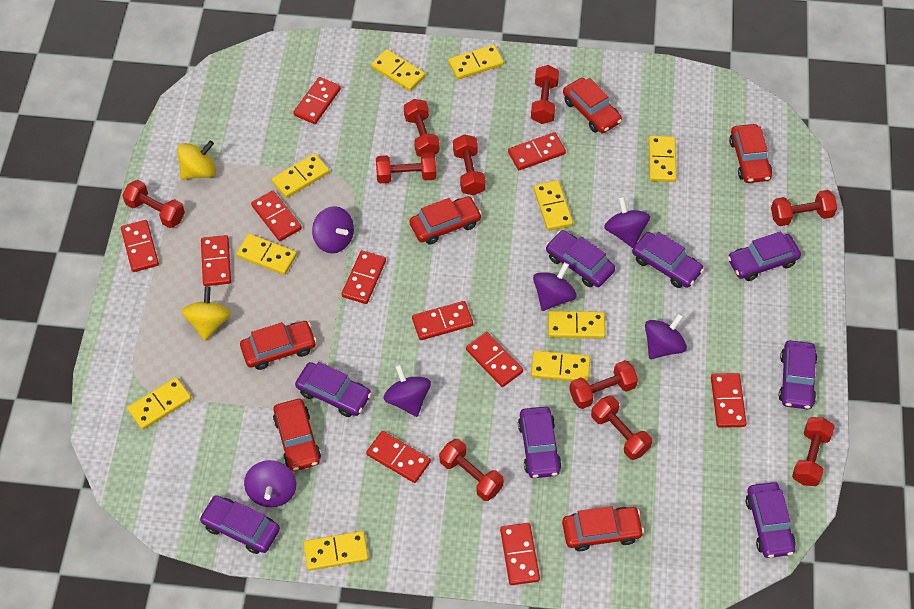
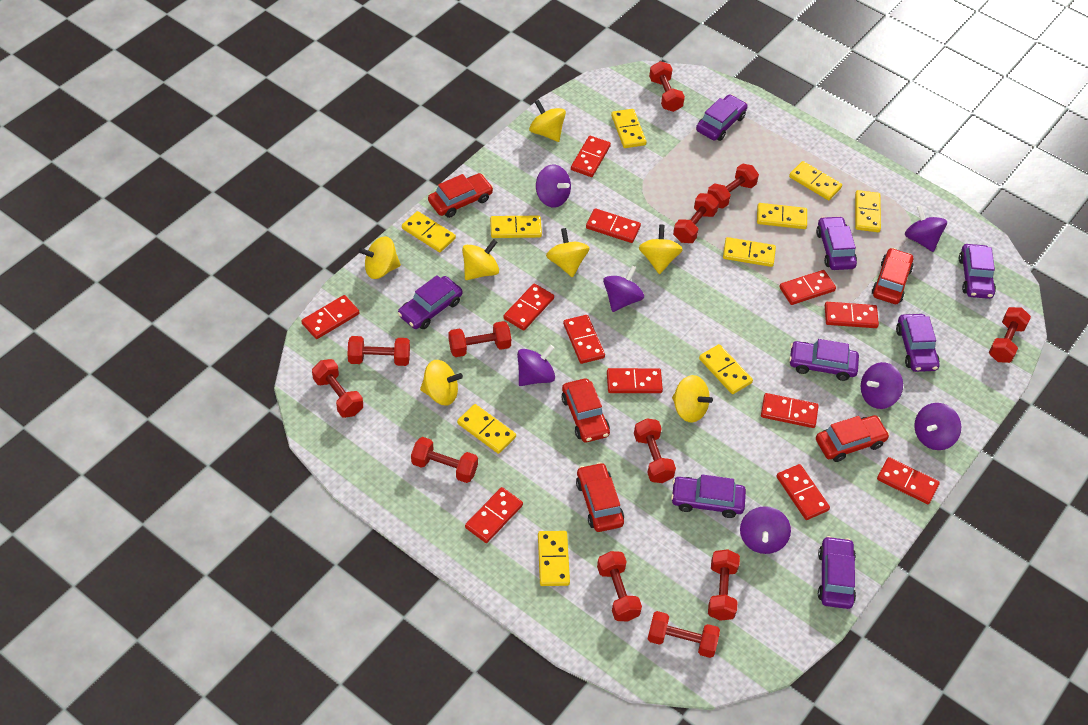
purple spinning top: [244,460,296,507] [312,206,354,253] [383,364,431,417] [533,262,577,311] [604,197,650,248] [645,313,687,359] = 6 -> [517,345,555,386] [536,165,571,208] [603,265,644,312] [740,506,791,554] [861,362,903,409] [905,205,947,252] [914,403,961,450] = 7
red car: [240,321,316,370] [273,399,321,471] [409,196,482,244] [562,506,644,551] [563,78,622,133] [729,124,772,183] = 6 -> [428,173,493,218] [562,379,610,442] [576,462,624,532] [816,415,890,462] [872,248,913,304] = 5
red domino: [121,220,159,272] [201,235,231,286] [251,191,302,241] [293,77,341,124] [341,250,386,304] [366,431,431,483] [412,301,473,340] [466,332,523,387] [500,523,540,585] [508,132,566,170] [711,373,747,428] = 11 -> [301,295,359,339] [465,487,523,543] [504,283,554,331] [563,315,605,364] [571,136,611,177] [586,208,641,243] [607,368,663,393] [761,393,819,428] [777,464,830,520] [779,270,836,305] [825,302,879,328] [877,457,940,504] = 12
red dumbbell: [122,180,185,228] [376,153,436,183] [404,99,440,157] [439,439,504,501] [453,134,486,195] [531,65,559,124] [569,360,638,409] [591,395,652,460] [771,190,837,226] [792,417,835,486] = 10 -> [312,359,363,418] [347,336,410,366] [411,437,478,483] [449,321,511,357] [597,551,642,621] [634,418,676,483] [648,611,720,658] [649,61,685,112] [673,193,719,243] [707,164,759,209] [708,549,740,621] [989,307,1031,363] = 12
yellow spinning top: [177,140,216,180] [181,286,231,341] = 2 -> [359,236,401,279] [420,360,463,405] [462,239,499,280] [529,100,566,142] [546,228,590,277] [639,225,683,274] [672,375,713,423] = 7

